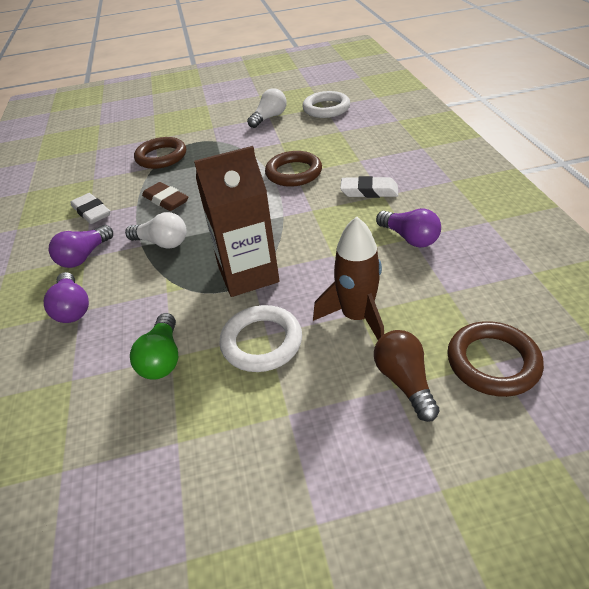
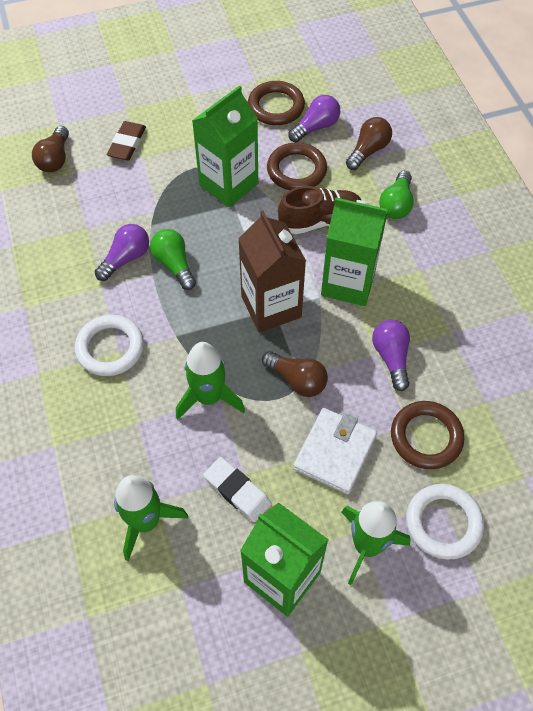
brown light bulb: [374,330,440,422] = 1 -> [32,126,69,172] [262,351,328,397] [346,117,392,170] = 3
brown rocket: [313,216,384,340] = 1 -> none = 0
brown shoe: none = 0 -> [278,186,361,234] = 1
green carton: none = 0 -> [192,85,258,207] [240,502,329,617] [321,198,388,306] = 3
green light bulb: [130,313,179,380] = 1 -> [150,229,196,290] [379,171,414,219] = 2
green rocket: none = 0 -> [114,475,188,561] [176,342,245,420] [341,501,410,585] = 3
white eraser: [71,193,110,224] [340,176,398,198] = 2 -> [203,457,271,522] = 1
white light bulb: [125,212,186,249] [247,88,287,128] = 2 -> none = 0
white wallet: none = 0 -> [293,408,377,494] = 1

